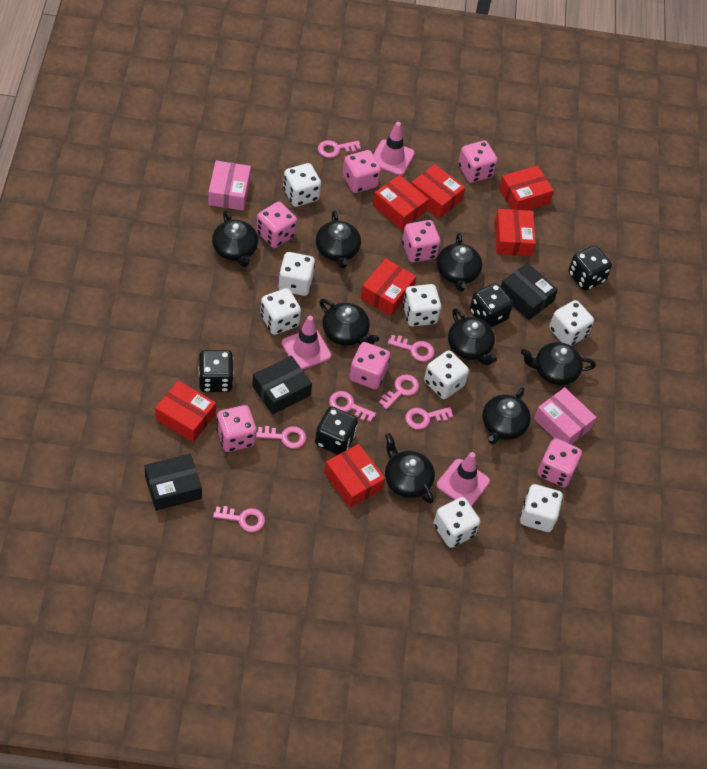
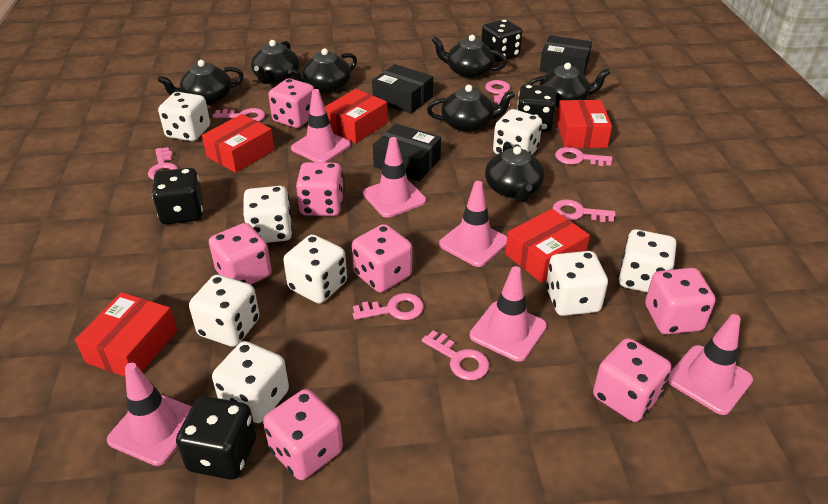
black teapot: [212,210,258,267] [316,210,361,269] [319,299,379,345] [385,433,435,504] [437,233,482,291] [448,308,497,366] [482,387,531,444] [521,342,596,385] = 8 -> [158,60,243,105] [251,40,300,84] [288,48,357,93] [427,85,515,132] [431,35,507,78] [485,141,545,202] [528,63,610,108] = 7
pink box: [208,160,251,210] [534,387,596,444] = 2 -> none = 0
pink traffic cone: [281,316,331,370] [373,122,414,175] [437,452,490,506] = 3 -> [107,363,192,466] [291,89,351,163] [363,137,426,218] [439,181,507,267] [470,266,547,362] [667,314,753,415] = 6
red box: [155,381,216,442] [324,444,385,508] [360,258,416,316] [373,175,429,230] [411,164,465,218] [494,209,536,256] [499,165,554,210] = 7 -> [75,292,177,377] [202,114,275,173] [325,89,388,143] [505,209,590,283] [556,100,612,148] = 5

